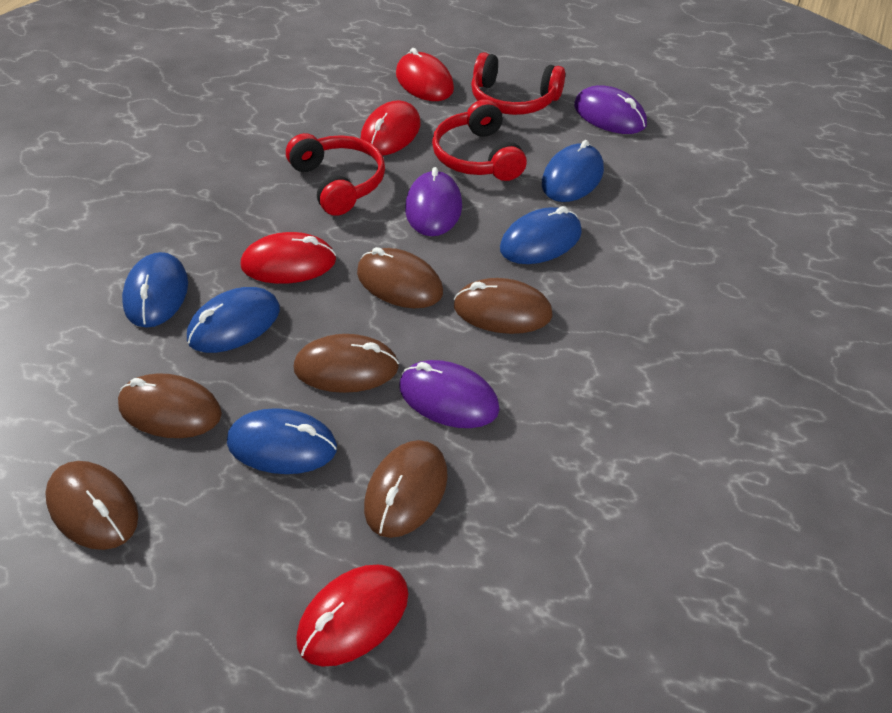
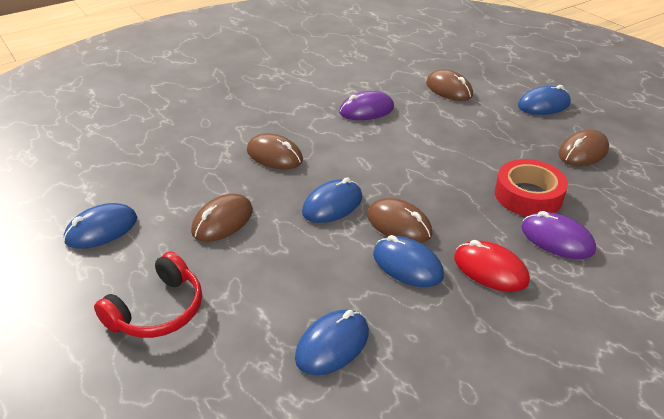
brown mouse: [45,461,138,550] [118,373,222,438] [294,334,399,393] [357,247,443,308] [364,440,448,538] [454,278,553,334] = 6 -> [191,194,253,242] [247,133,303,169] [367,198,432,243] [426,70,473,101] [558,129,609,166] = 5
purple mouse: [399,360,500,428] [405,167,462,236] [574,85,647,134] = 3 -> [339,91,394,120] [521,211,596,259] = 2
red headphones: [286,133,385,216] [432,99,527,181] [471,52,565,115] = 3 -> [94,252,202,338] = 1
red mouse: [240,232,336,284] [296,565,408,667] [360,100,420,156] [396,48,454,101] = 4 -> [454,240,530,292] = 1
red tape: none = 0 -> [495,159,568,216] = 1

